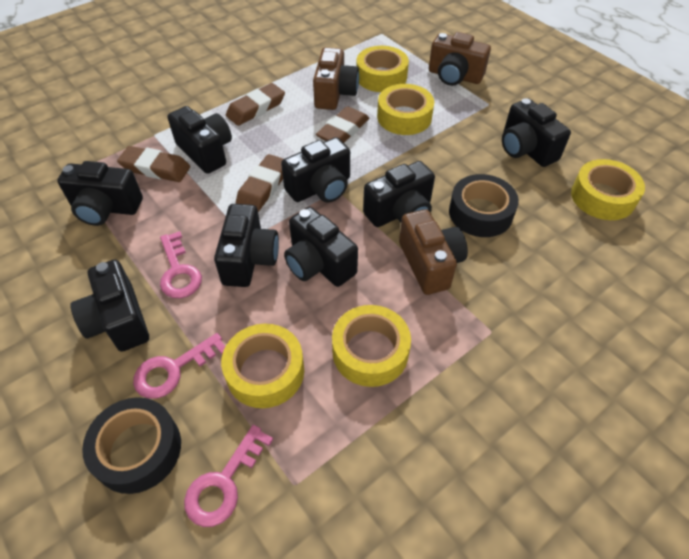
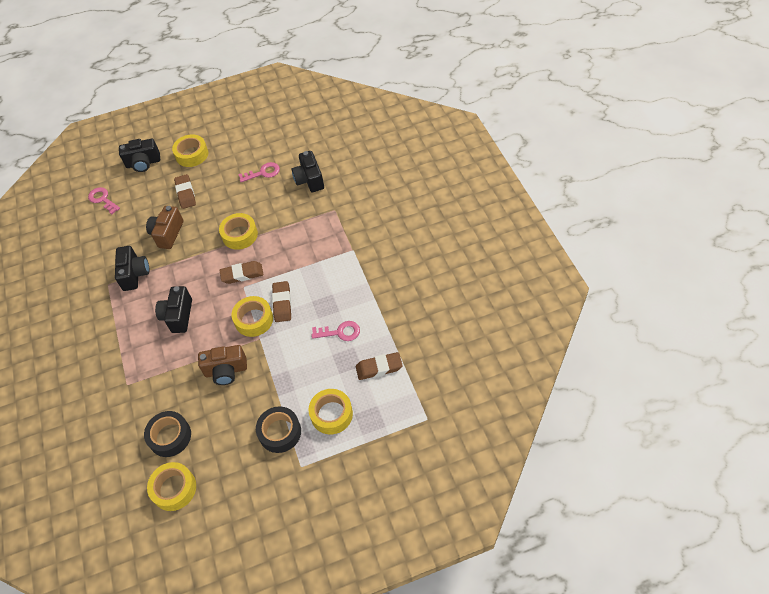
black camera: [57,161,143,226] [70,260,149,352] [167,106,232,174] [214,204,279,287] [281,137,350,203] [284,207,358,287] [363,161,435,227] [502,98,571,167] = 8 -> [115,246,149,291] [119,139,160,172] [155,286,192,333] [292,151,324,192] = 4
brown camera: [313,47,359,110] [399,209,468,295] [429,32,491,86] = 3 -> [146,206,183,249] [198,345,247,385] = 2

